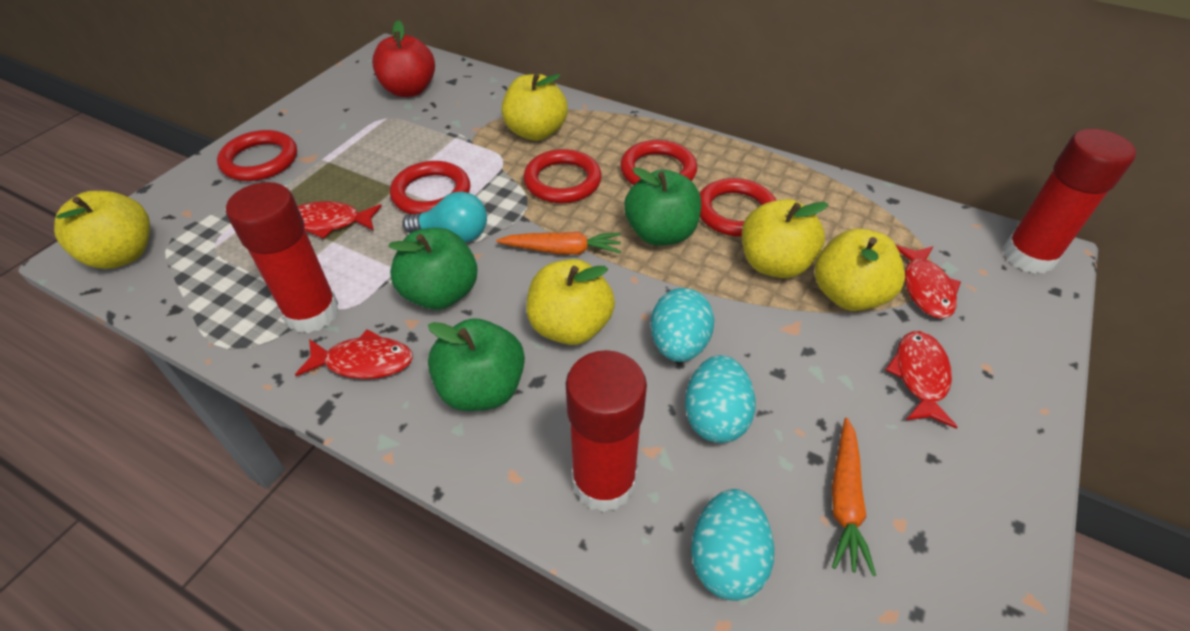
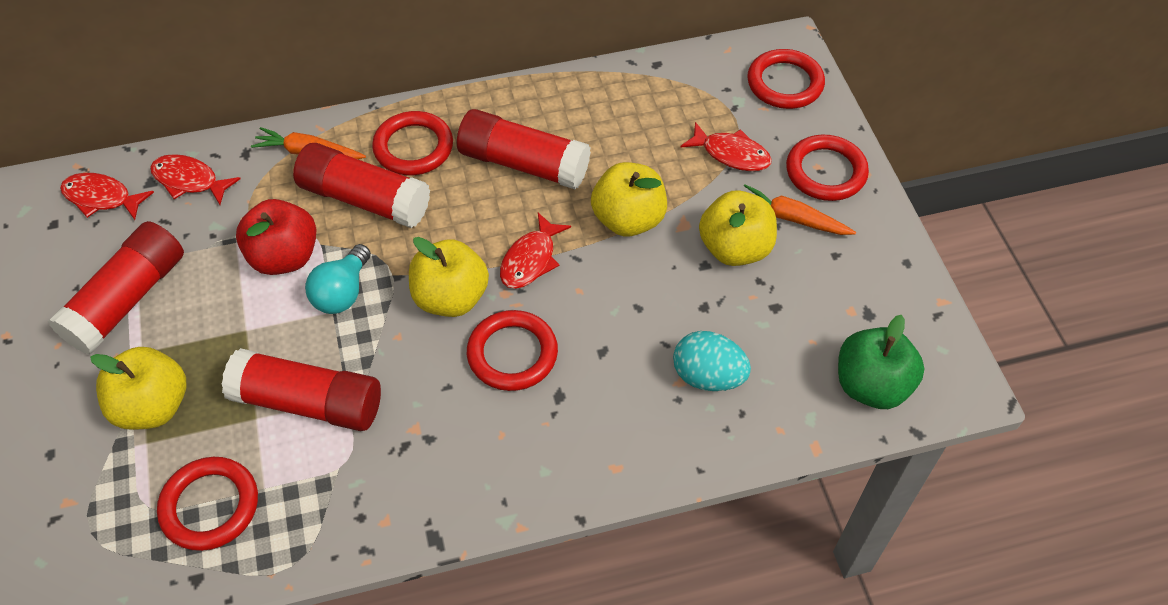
green apple: [388,228,478,310] [428,318,525,411] [624,167,701,246] = 3 -> [838,315,925,409] = 1
red glue stick: [226,182,339,333] [566,350,647,512] [1003,129,1136,274] = 3 -> [48,221,184,355] [222,348,381,431] [293,143,430,228] [457,109,591,189] = 4
turquoise egg: [651,288,714,362] [685,355,756,443] [691,489,774,601] = 3 -> [673,331,751,391] = 1
yellow apple: [54,191,150,269] [501,73,568,141] [526,259,615,345] [742,199,829,278] [815,229,905,311] = 5 -> [90,347,186,430] [409,237,489,317] [591,162,667,237] [699,190,777,266] = 4

